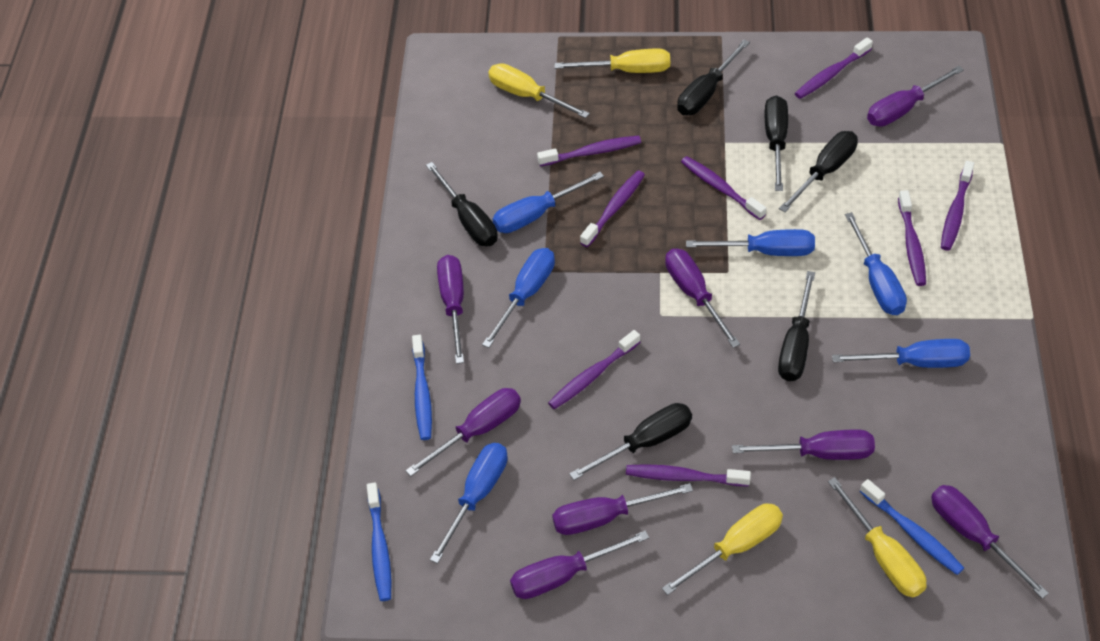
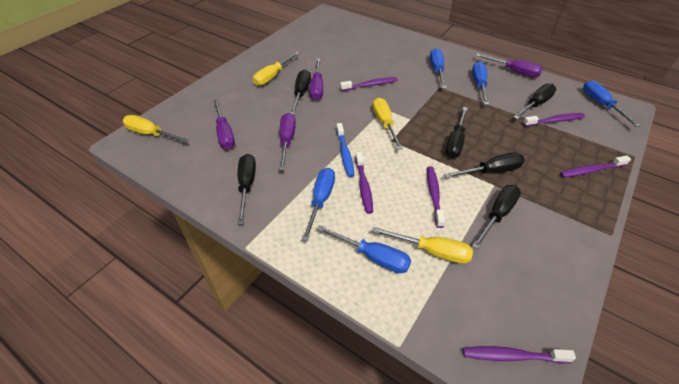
blue screwdriver: [430,443,508,564] [482,248,555,348] [493,172,604,233] [686,229,815,256] [832,339,970,368] [845,212,907,315] = 6 -> [302,168,335,242] [316,225,411,273] [430,48,446,88] [472,62,489,105] [583,80,641,127] = 5
blue toothbrush: [367,482,391,601] [412,335,432,440] [860,479,964,575] = 3 -> [336,123,354,177] = 1
purple screwdriver: [405,388,521,476] [437,255,464,364] [510,530,649,599] [552,483,693,535] [665,249,740,348] [732,430,875,460] [867,66,964,127] [931,485,1049,599] = 8 -> [213,99,235,149] [279,113,296,170] [310,59,323,100] [476,53,543,77] = 4
purple toothbrush: [537,136,641,166] [548,330,640,409] [580,170,645,247] [626,464,751,486] [681,156,766,220] [795,37,873,99] [898,190,926,286] [941,161,974,251] = 8 -> [340,77,398,91] [355,152,373,214] [427,166,445,228] [463,346,576,364] [523,113,585,127] [560,155,631,178] = 6

